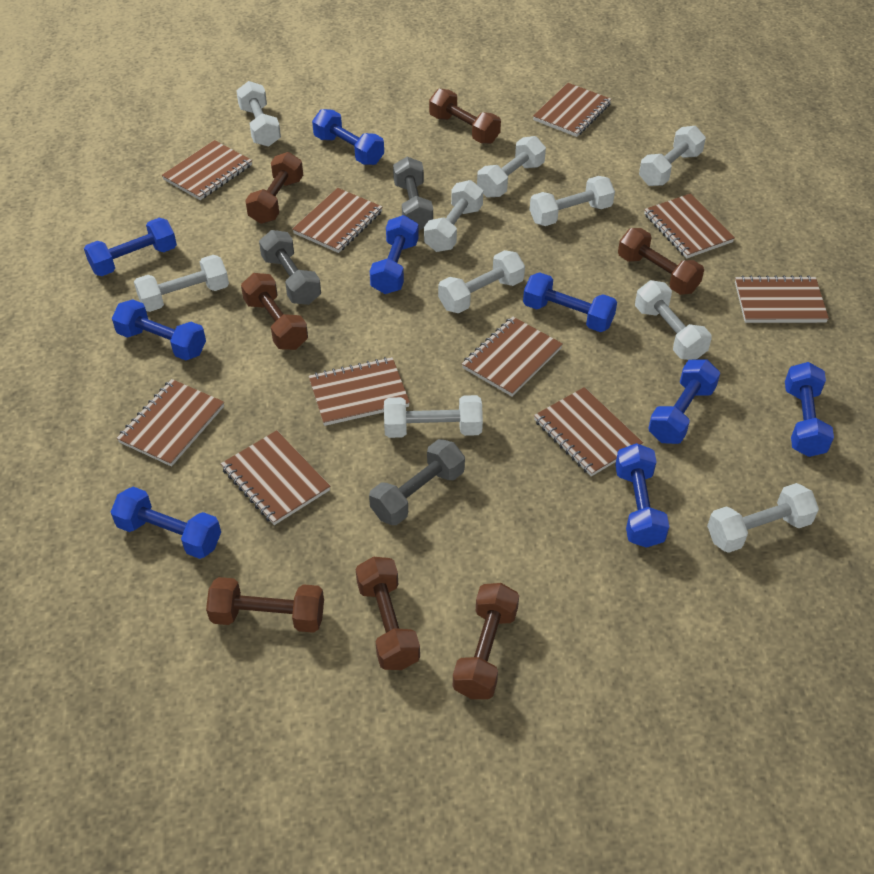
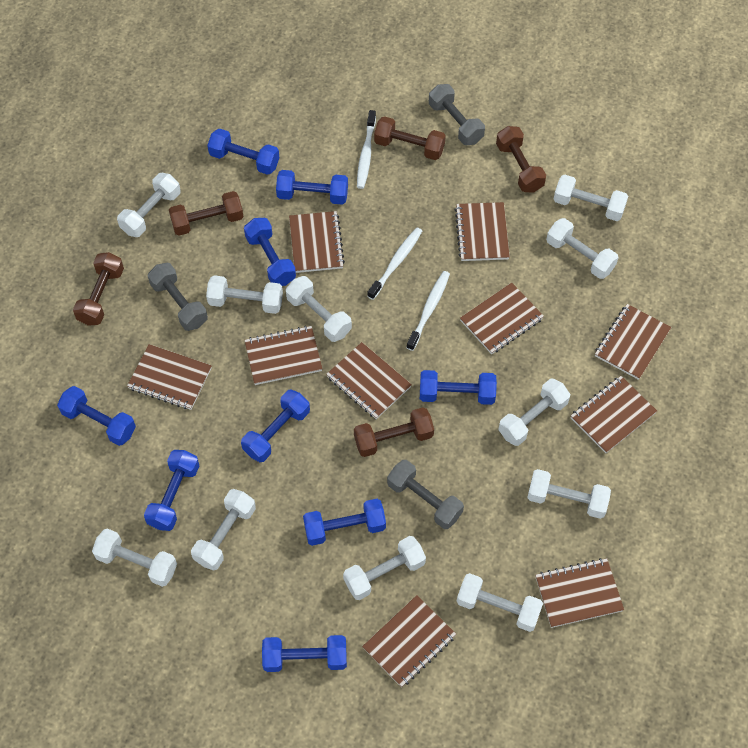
brown dumbbell: [206,577,324,633] [241,273,308,350] [245,152,303,224] [356,556,420,670] [429,88,501,144] [453,583,519,699] [618,228,704,295] = 7 -> [73,252,124,326] [169,191,243,236] [354,407,434,457] [374,116,446,160] [496,126,546,193] = 5
white dumbbell: [134,255,229,312] [236,81,281,147] [384,395,483,438] [424,180,483,252] [438,250,525,313] [477,136,546,198] [530,176,615,226] [635,280,712,360] [639,126,706,186] [707,483,819,553] = 10 -> [92,529,177,587] [117,173,181,237] [191,489,256,571] [206,275,283,314] [286,276,352,342] [343,536,426,600] [456,573,543,632] [498,379,570,446] [527,469,611,519] [546,218,619,279] [553,175,628,221] = 11
white toothbrush: none = 0 -> [357,110,376,189] [368,228,422,300] [406,271,450,351] = 3

